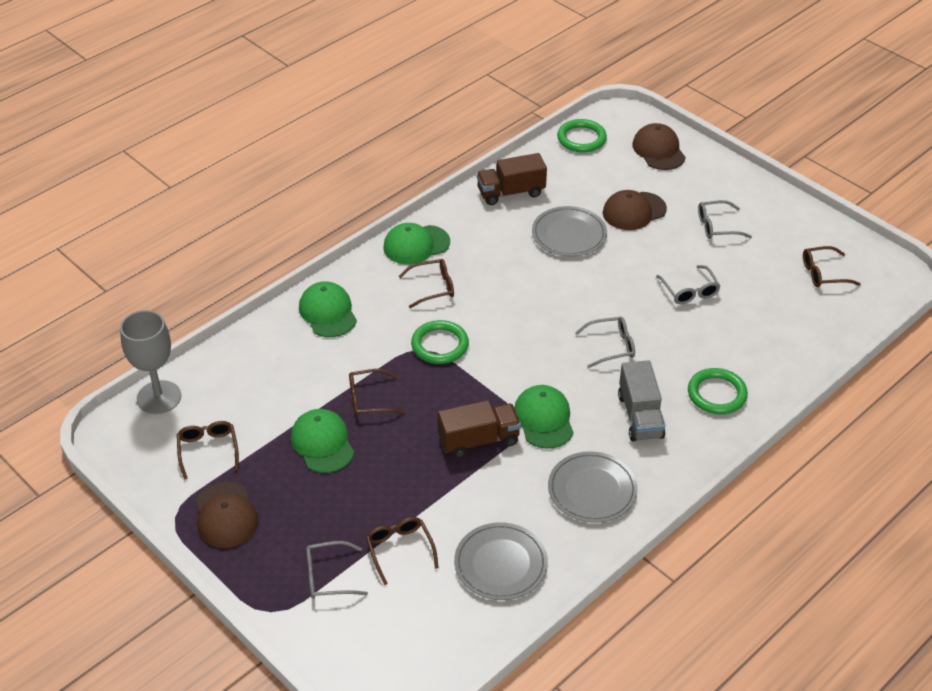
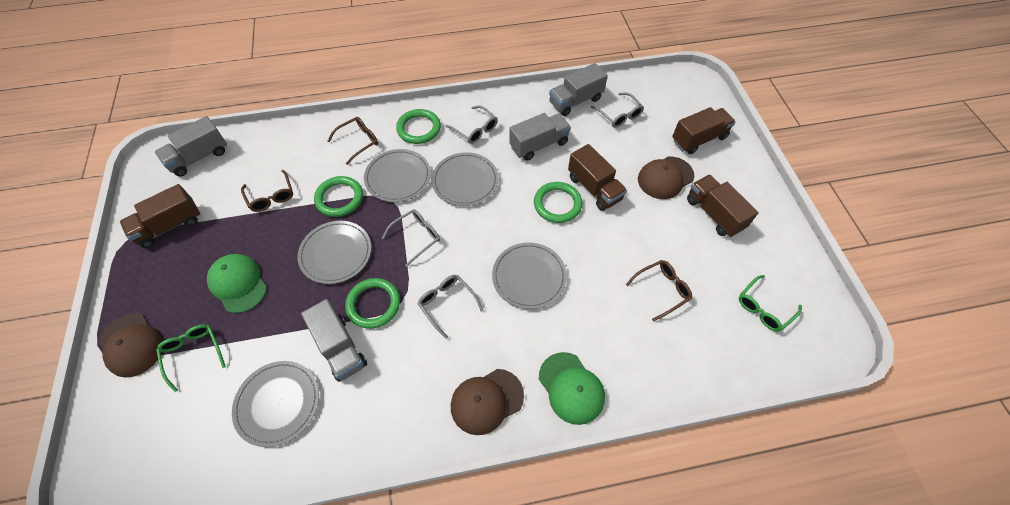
brown glasses: [177,421,239,480] [349,369,405,417] [366,517,439,585] [399,259,454,308] [803,246,861,287] = 5 -> [241,170,293,212] [327,117,378,165] [626,260,692,322] = 3
brown truck: [438,400,521,458] [477,153,547,205] = 2 -> [120,184,200,248] [568,144,627,211] [672,107,736,154] [687,174,759,237] = 4
green cap: [291,409,354,473] [299,281,357,337] [383,223,450,264] [514,385,574,449] = 4 -> [207,254,267,313] [539,352,605,425] = 2
green glasses: none = 0 -> [156,324,226,392] [739,275,802,332] = 2
green ring: [411,320,469,364] [557,119,607,153] [688,368,748,414] = 3 -> [314,176,363,217] [345,278,400,329] [396,109,441,144] [534,182,582,223] = 4
grey goblet: [120,310,181,414] = 1 -> none = 0
grey plate: [454,522,548,600] [532,206,607,256] [548,451,638,523] = 3 -> [232,361,319,447] [297,221,371,284] [364,149,431,202] [432,152,499,206] [492,242,567,309] = 5
grey truck: [618,360,665,442] = 1 -> [155,116,227,177] [301,299,367,382] [509,113,571,160] [549,63,608,116] = 4

